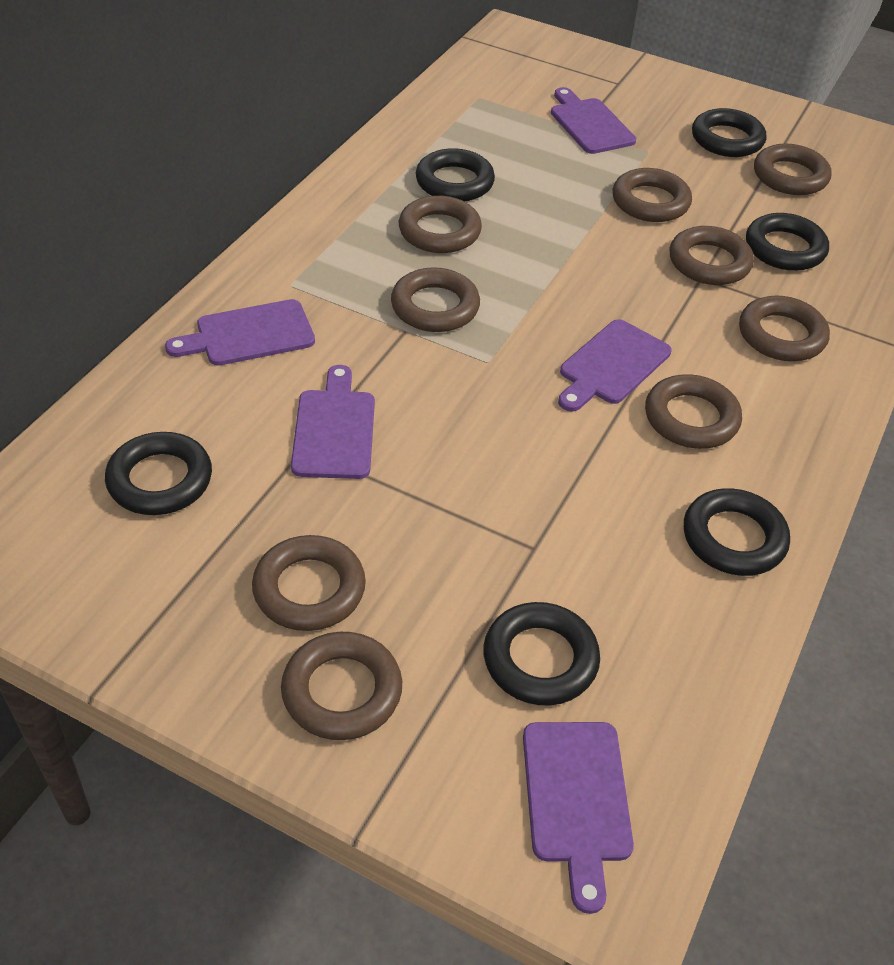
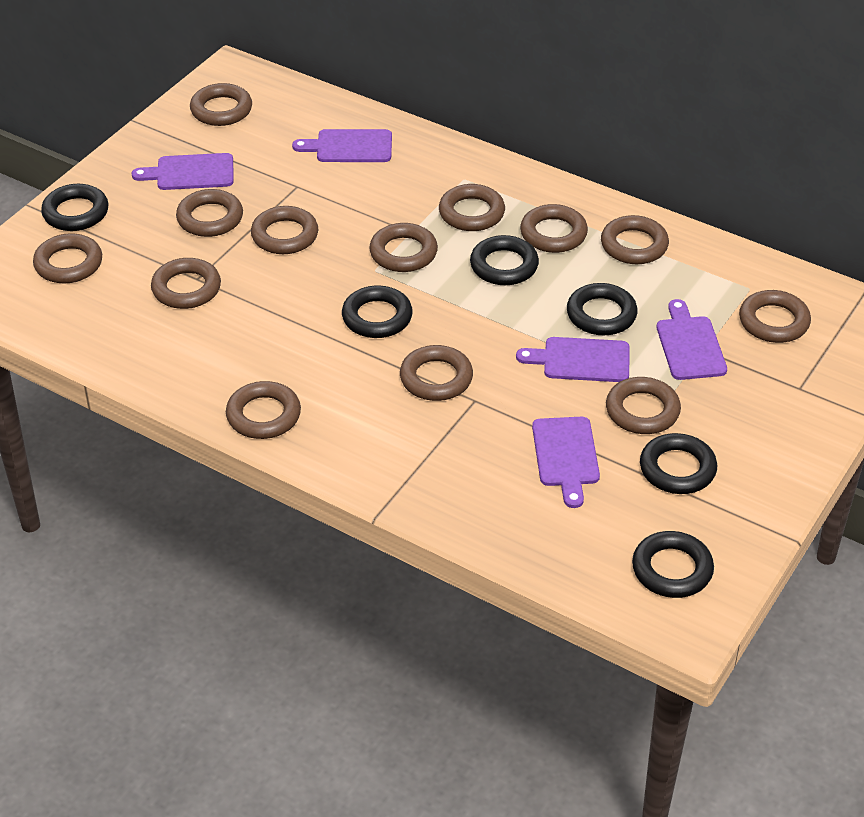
brown ring: [252,535,366,631] [281,632,402,740] [391,267,480,332] [399,195,482,253] [613,168,692,222] [645,374,742,449] [669,226,754,285] [739,296,830,361] [754,144,831,195] = 9 -> [33,233,102,283] [151,258,221,309] [176,189,243,237] [190,83,252,126] [226,381,301,439] [251,206,318,254] [369,223,438,272] [400,345,473,401] [439,184,505,231] [520,204,588,253] [601,215,669,264] [606,377,681,434] [739,290,811,343] = 13

